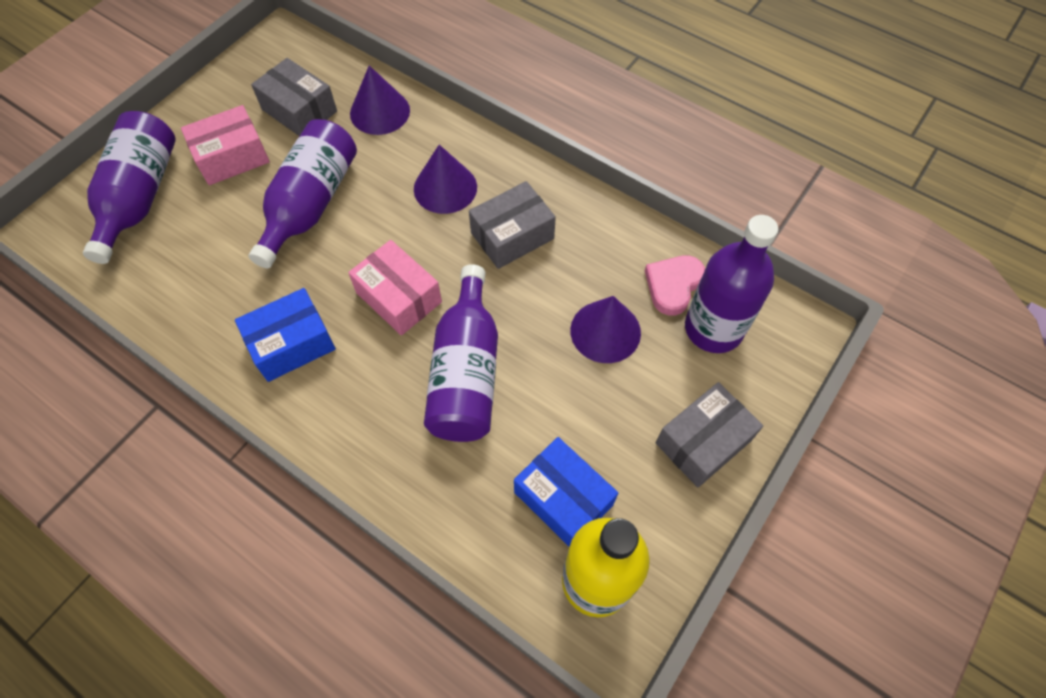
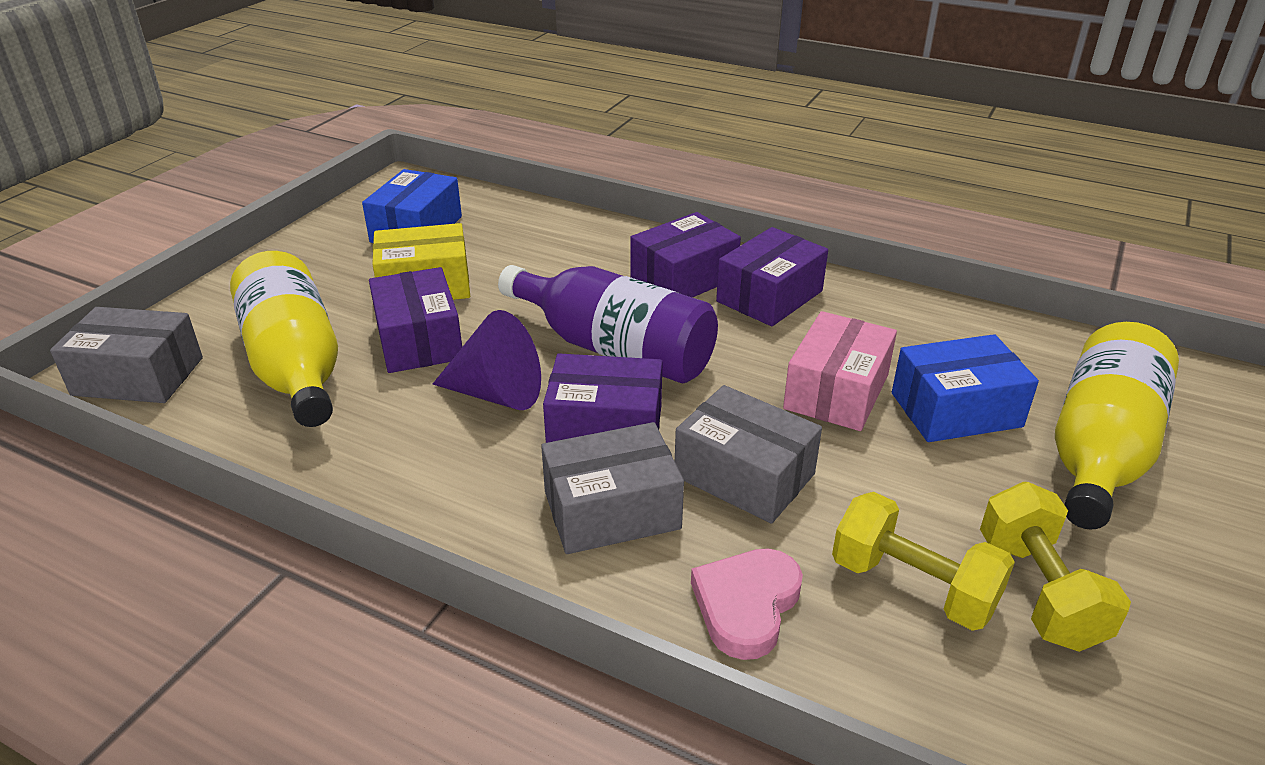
pink box: [181,105,270,185] [348,240,442,335] = 2 -> [783,311,897,431] = 1
purple bottle: [83,111,176,264] [248,119,357,268] [424,264,498,442] [685,215,778,353] = 4 -> [498,265,718,383] = 1
purple box: none = 0 -> [369,267,462,373] [543,353,662,443] [630,212,741,297] [716,227,828,326] = 4
purple cone: [350,66,410,135] [414,145,477,214] [570,296,641,363] = 3 -> [433,310,541,410] = 1
yellow bottle: [562,518,650,617] = 1 -> [230,251,338,427] [1055,322,1179,529] = 2
yellow box: none = 0 -> [372,223,470,300] = 1
yellow dumbbell: none = 0 -> [832,492,1015,631] [980,482,1131,652] = 2

